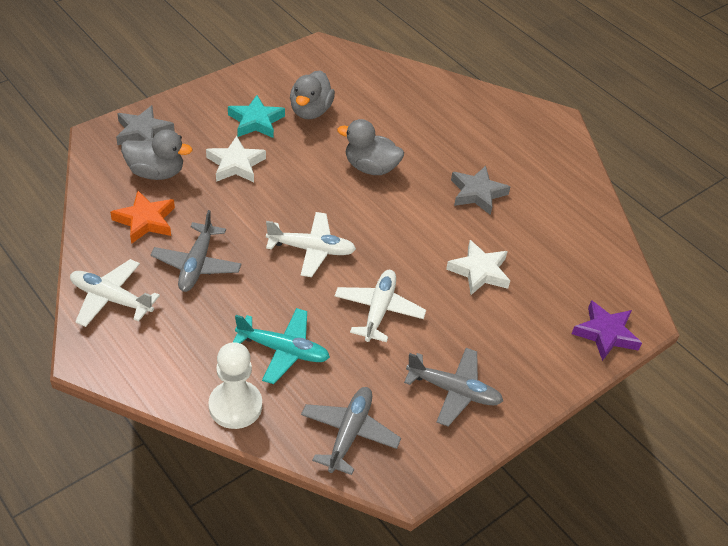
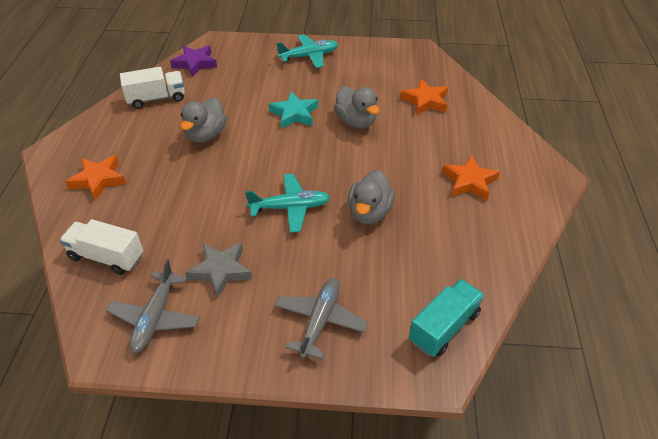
grey plane: [151,210,242,292] [301,387,401,475] [404,348,503,426] = 3 -> [106,259,200,353] [275,278,368,359] = 2
grey star: [116,105,175,145] [451,166,510,215] = 2 -> [185,242,252,299] = 1
orange star: [110,191,175,244] = 1 -> [65,155,126,200] [400,79,448,115] [442,156,500,201] = 3
turquoise plane: [233,308,330,384] = 1 -> [245,174,330,233] [277,34,338,68] = 2
turquoise truck: none = 0 -> [409,279,485,357] = 1
white pawn: [208,342,262,429] = 1 -> none = 0
white plane: [70,259,160,327] [266,212,356,277] [334,270,426,342] = 3 -> none = 0
white star: [206,136,266,182] [446,240,510,295] = 2 -> none = 0
white truck: none = 0 -> [59,219,143,275] [120,67,185,109] = 2

